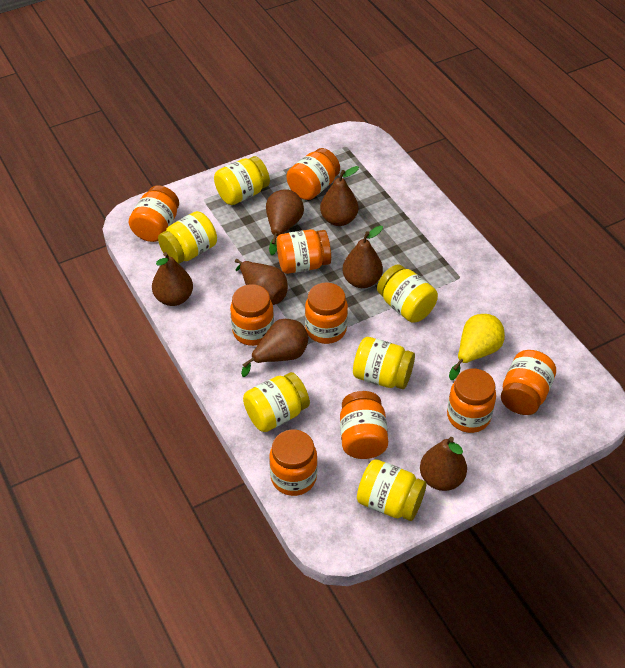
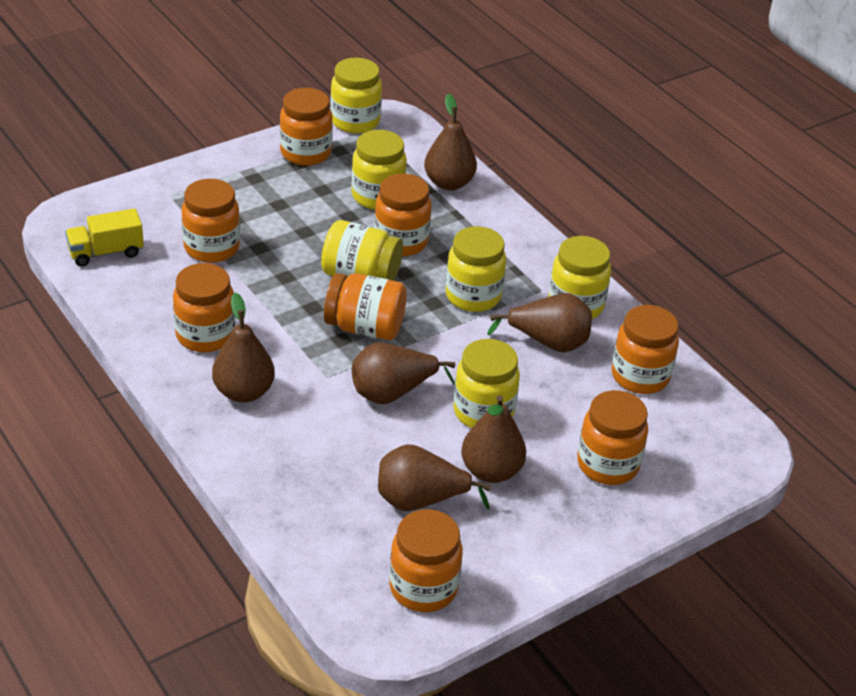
brown pear: [152,252,193,306] [235,259,288,305] [241,319,308,377] [266,189,304,255] [320,166,359,226] [342,226,383,288] [420,437,467,491] = 7 -> [212,293,275,402] [352,342,455,404] [378,444,491,511] [424,94,477,190] [461,395,526,483] [487,293,592,352] = 6
orange jar: [129,185,179,242] [230,284,274,346] [269,430,318,496] [277,229,331,274] [287,148,340,200] [305,282,348,344] [340,391,388,459] [447,369,496,433] [501,350,556,415] = 9 -> [173,263,236,352] [181,179,240,263] [280,88,333,166] [324,273,407,340] [374,174,431,256] [389,509,463,612] [577,390,648,485] [612,305,679,394] = 8
yellow pear: [449,314,505,380] = 1 -> none = 0
yellow truck: none = 0 -> [65,209,144,267] = 1

